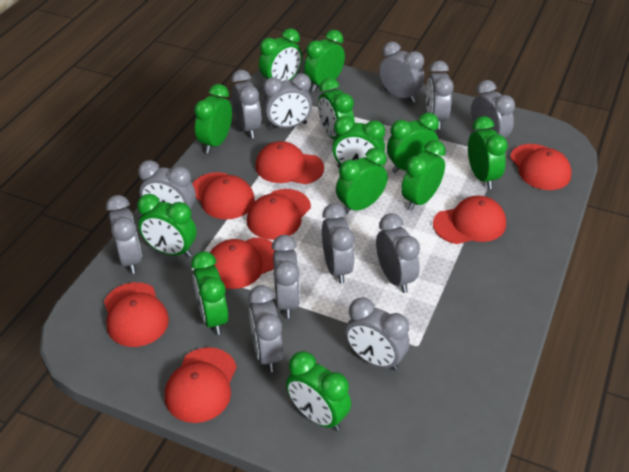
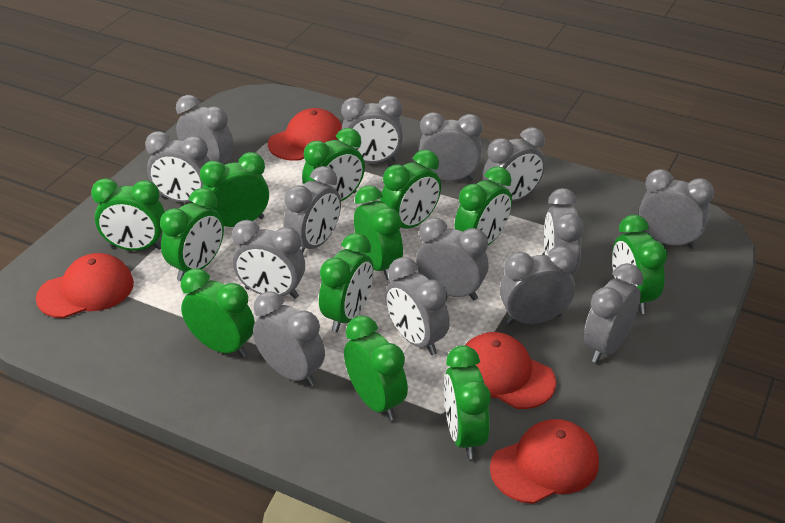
grey clock: [106,195,142,274] [138,160,196,218] [232,70,261,139] [248,285,283,372] [263,73,312,129] [272,235,300,318] [322,203,355,284] [345,297,410,371] [376,213,420,293] [379,42,424,103] [426,61,454,129] [471,80,515,138] = 12 -> [145,131,210,203] [176,95,234,165] [232,220,305,299] [253,291,325,387] [283,166,341,253] [341,96,403,163] [385,257,450,355] [416,218,489,301] [419,112,483,181] [483,127,545,202] [500,246,576,325] [544,188,584,275] [584,263,643,363] [639,169,714,249] = 14
red cap: [104,282,169,347] [165,347,237,423] [192,172,255,219] [210,237,275,289] [247,189,311,240] [255,141,324,184] [433,196,506,244] [510,144,572,190] = 8 -> [36,253,134,318] [268,108,342,161] [465,332,556,409] [490,419,599,504] = 4

